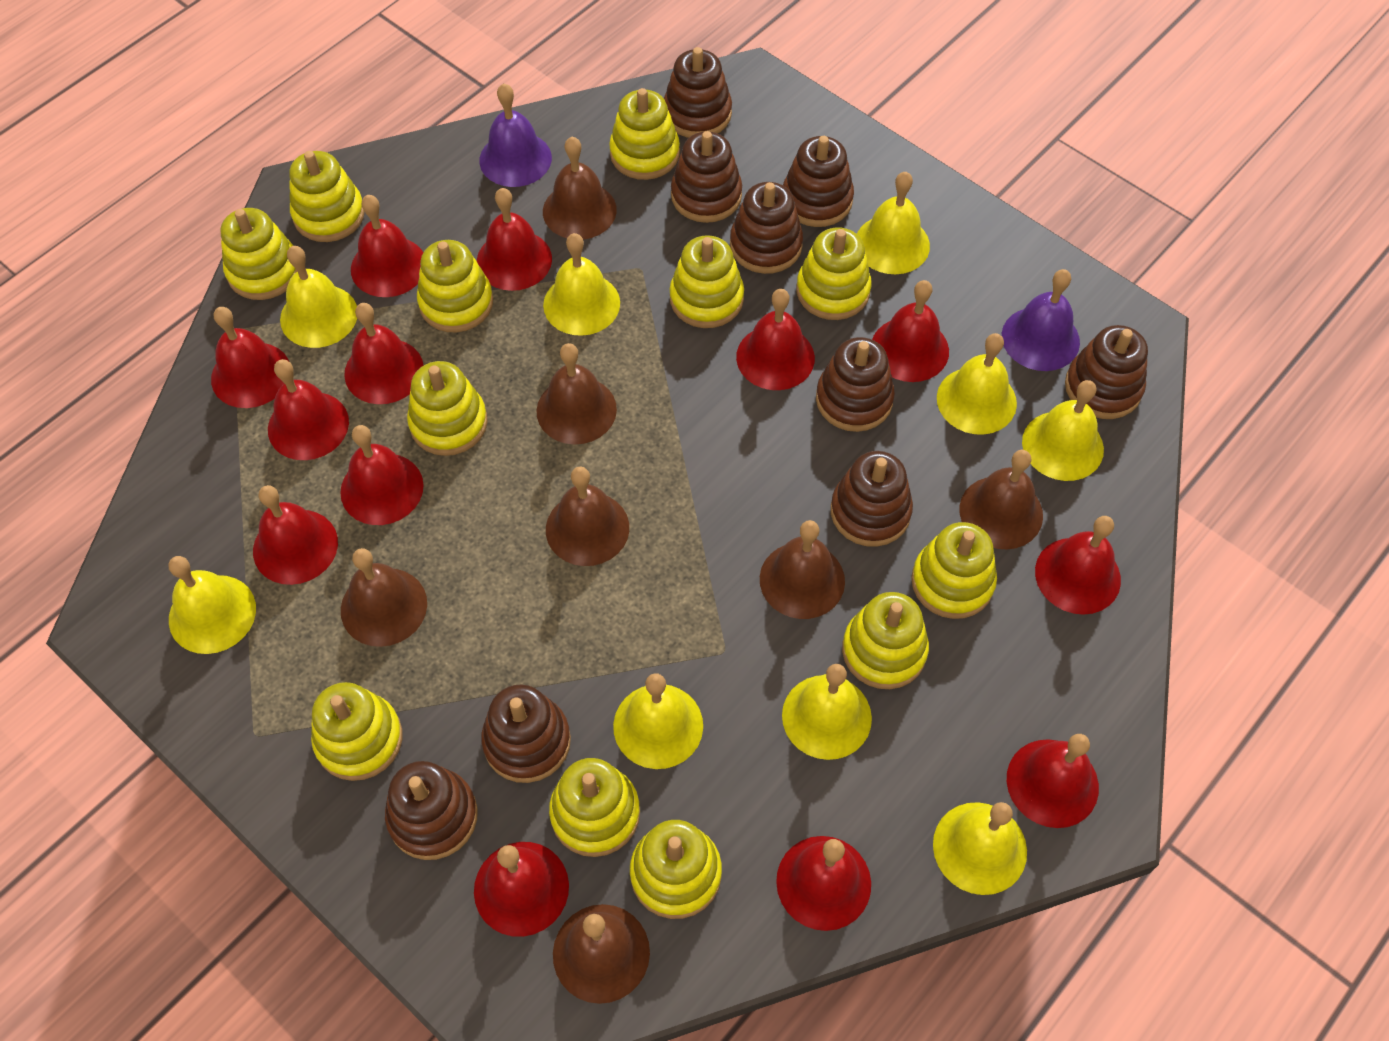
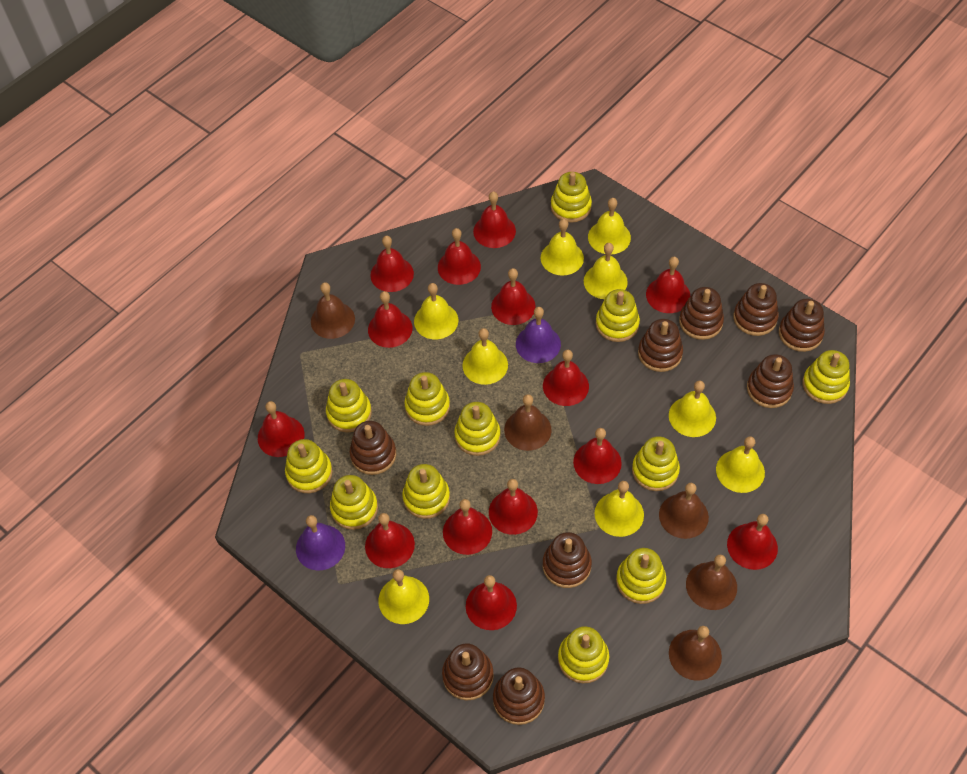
brown bell: [341,548,427,647] [537,343,617,445] [543,137,617,240] [546,467,629,566] [553,904,650,1004] [760,520,845,619] [960,449,1043,549] = 7 -> [311,282,355,339] [504,394,552,451] [659,483,709,539] [669,626,722,681] [686,555,737,610] = 5
red bell: [211,307,289,408] [253,485,338,585] [268,359,349,460] [340,425,424,525] [344,303,424,404] [351,195,423,297] [474,842,569,937] [477,188,552,291] [736,289,815,390] [776,836,871,931] [872,280,949,382] [1007,734,1099,828] [1035,516,1121,615] = 13 -> [258,401,305,457] [365,513,415,568] [368,291,413,348] [370,236,414,292] [438,228,481,285] [443,499,492,555] [466,575,517,630] [473,192,516,248] [489,479,538,535] [491,268,536,325] [543,350,589,406] [573,428,622,484] [646,256,690,313] [727,514,778,570] = 14

